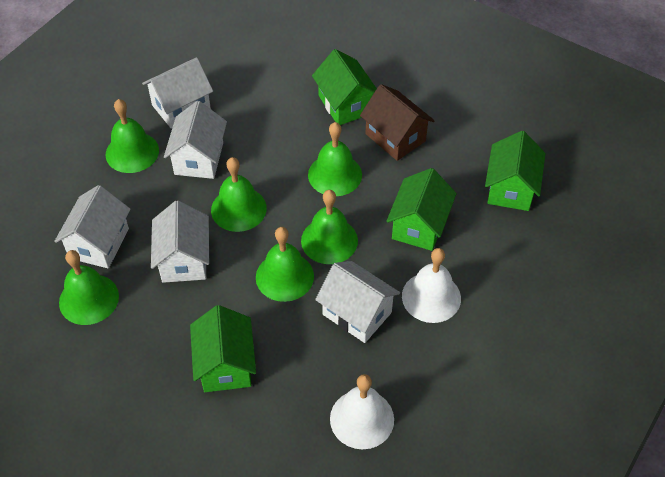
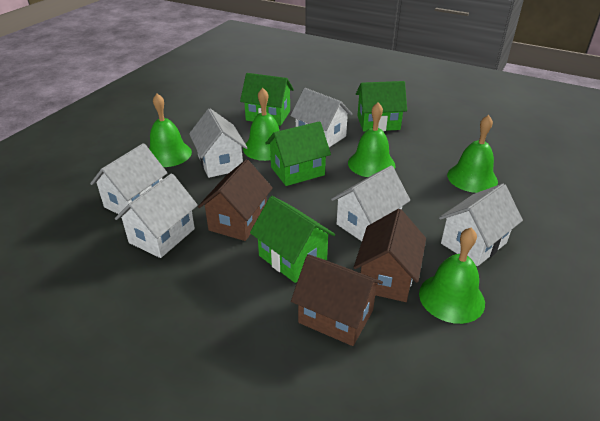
brown house: [360,84,435,161] = 1 -> [198,159,273,241] [291,254,383,346] [354,209,426,302] = 3
green bell: [59,250,119,325] [106,99,159,173] [211,157,267,232] [256,227,314,302] [301,190,358,264] [308,122,362,196] = 6 -> [149,93,192,167] [243,88,280,161] [348,102,395,177] [419,228,485,324] [447,115,498,193] = 5
white bell: [330,374,394,449] [402,248,461,323] = 2 -> none = 0
white house: [54,185,131,268] [142,57,213,129] [151,201,209,283] [164,101,227,179] [315,261,400,343] = 5 -> [90,143,167,214] [115,174,198,258] [189,109,248,178] [290,88,352,147] [331,166,410,241] [439,184,523,266] = 6

